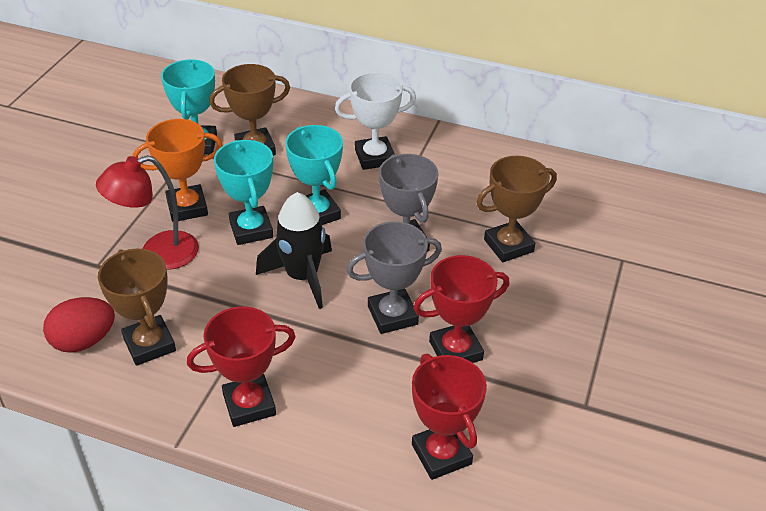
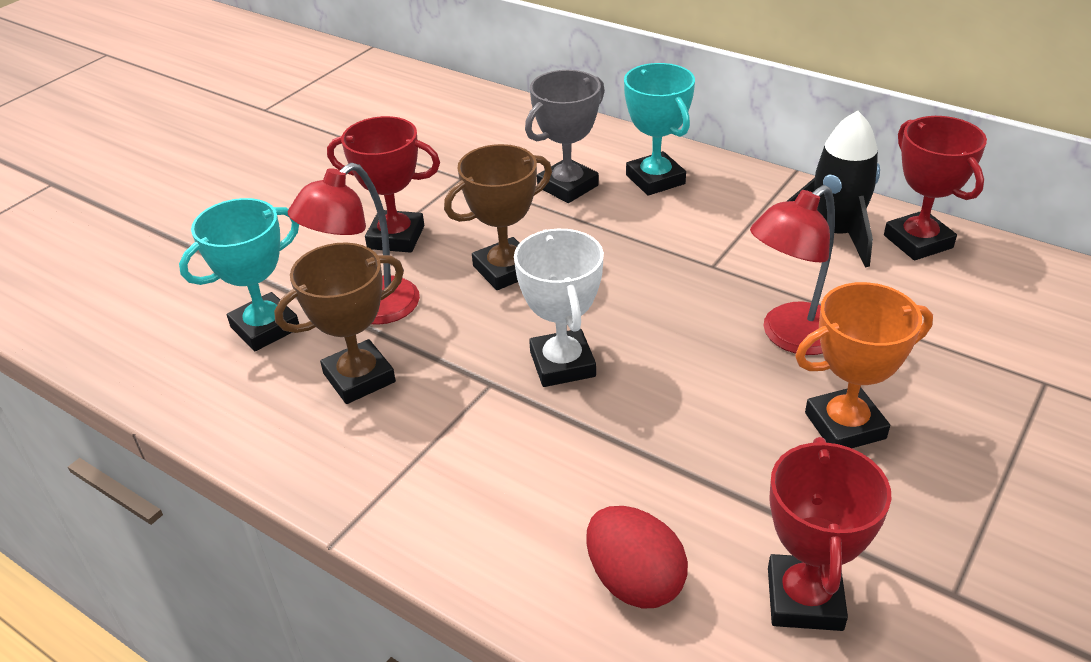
brown trophy: [98,249,176,366] [209,64,290,156] [477,156,557,262] = 3 -> [274,243,404,404] [444,144,552,290] = 2
grey trophy: [347,221,442,334] [379,154,439,252] = 2 -> [525,70,605,203] = 1
red lamp: [96,155,199,270] = 1 -> [288,163,420,325] [750,185,835,355] = 2
turquoise trophy: [161,59,217,155] [214,140,273,245] [285,125,343,225] = 3 -> [179,198,299,351] [624,63,695,196] = 2

